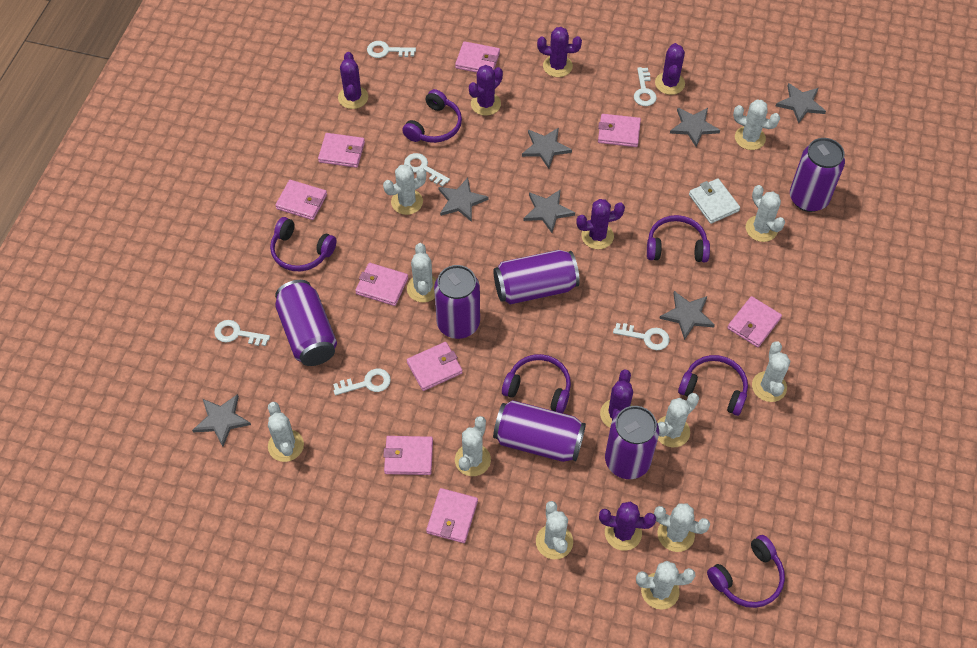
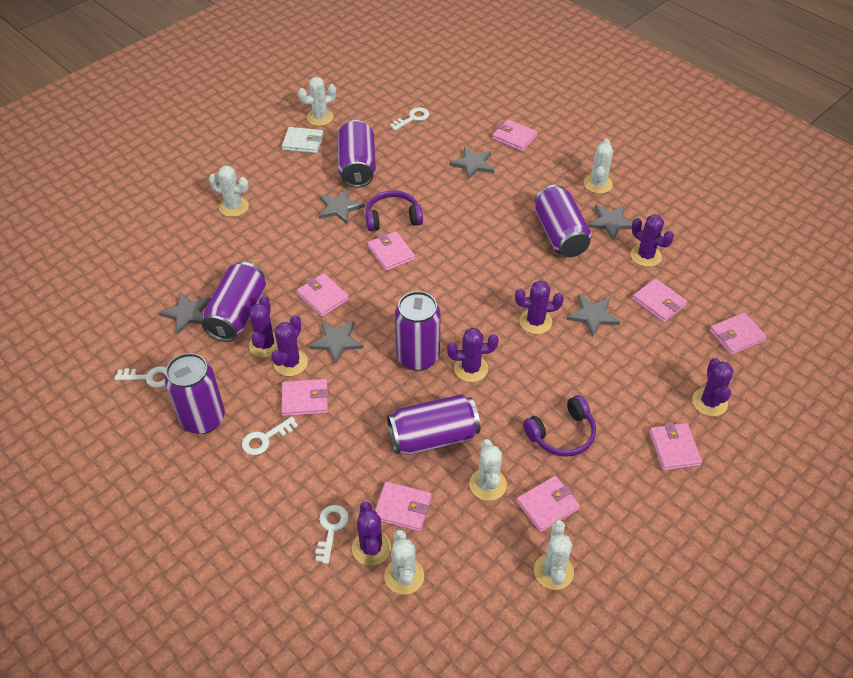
grey star: [192,394,251,447] [438,178,489,222] [522,128,572,169] [523,189,575,233] [659,291,715,340] [670,108,720,147] [776,83,826,123] = 7 -> [159,292,211,335] [309,321,364,364] [319,188,365,224] [449,147,494,180] [566,294,620,337] [588,205,632,241] = 6
purple headphones: [270,217,337,271] [402,89,462,143] [502,354,571,413] [647,215,710,262] [678,355,748,416] [707,535,785,608] = 6 -> [366,190,423,231] [523,395,596,457] = 2
white cactus: [268,402,304,462] [383,164,426,215] [407,243,437,302] [455,416,491,476] [536,501,573,559] [636,561,695,610] [654,503,710,552] [657,393,699,448] [733,100,780,150] [746,185,785,242] [752,342,790,402] = 11 -> [209,166,249,217] [298,77,336,126] [384,530,424,595] [469,439,507,501] [534,520,574,590] [584,139,613,194] = 6
white key: [214,320,270,346] [333,369,391,395] [367,41,416,58] [404,153,450,187] [613,323,670,350] [634,67,657,106] = 6 -> [115,366,166,388] [242,417,298,455] [315,505,349,564] [390,107,429,131] = 4

